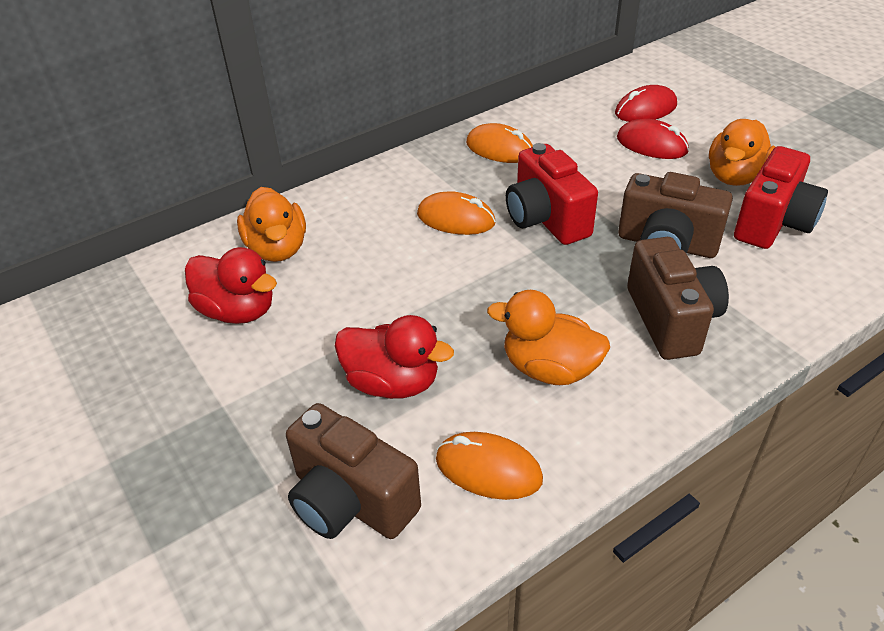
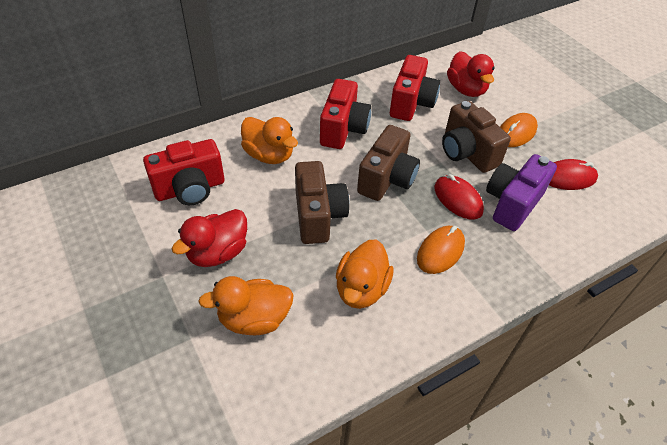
orange mouse: [417,191,496,235] [436,432,543,500] [466,123,533,163] = 3 -> [417,226,465,274] [500,113,538,147] = 2
purple camera: none = 0 -> [486,154,557,231] = 1
red camera: [506,143,598,245] [734,146,828,249] = 2 -> [143,139,225,205] [320,79,371,149] [390,55,440,121] = 3

